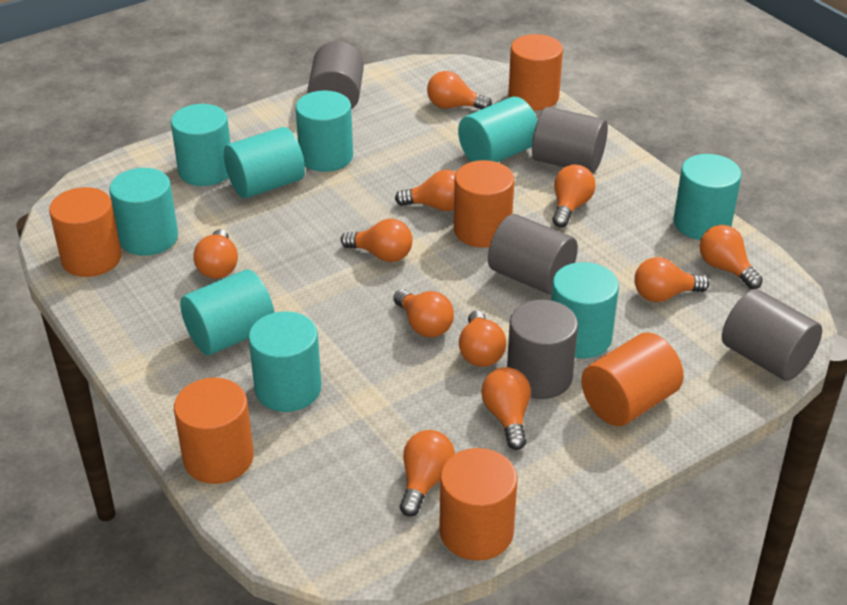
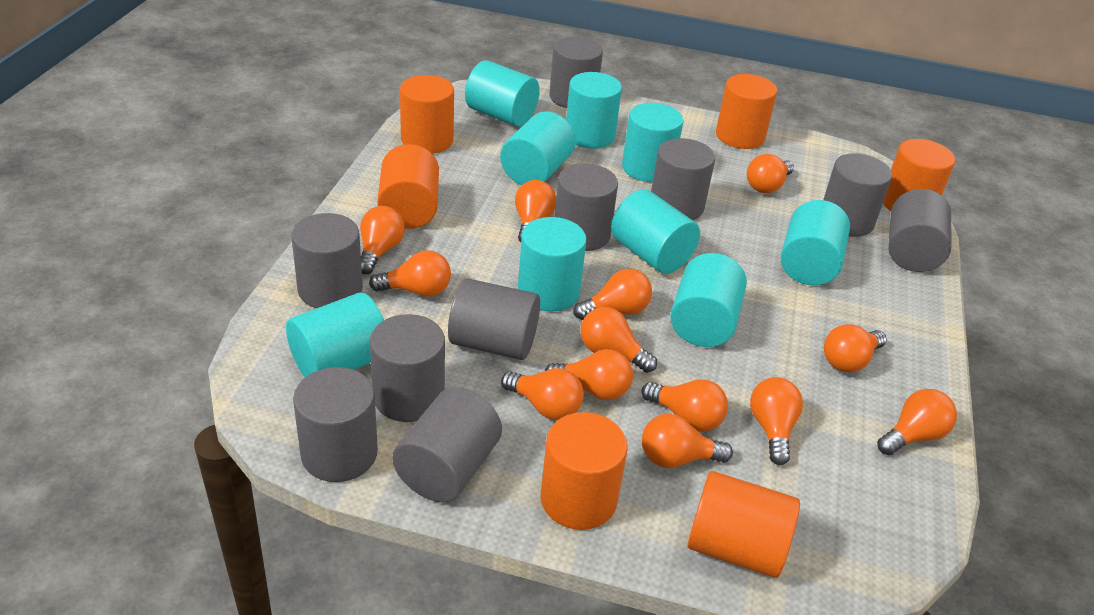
grey cylinder: [307,41,364,110] [488,214,578,294] [507,300,578,399] [532,107,608,173] [722,289,822,381] = 5 -> [291,213,363,308] [293,367,378,482] [370,314,445,422] [392,387,502,503] [448,278,540,360] [549,37,603,108] [554,163,618,251] [651,138,715,220] [823,153,892,237] [888,189,952,272] = 10
orange light bulb: [193,229,238,279] [341,219,412,262] [394,289,454,337] [395,170,456,211] [400,430,455,517] [427,71,492,110] [459,310,506,367] [481,367,531,450] [553,164,596,227] [634,257,710,302] [700,225,763,289] = 11 -> [360,206,405,274] [369,250,451,297] [501,368,584,420] [515,180,556,242] [545,349,633,400] [573,269,652,320] [580,307,657,373] [641,379,728,432] [642,414,733,468] [747,154,794,193] [750,377,803,465] [824,324,887,372] [877,389,957,455] = 13

